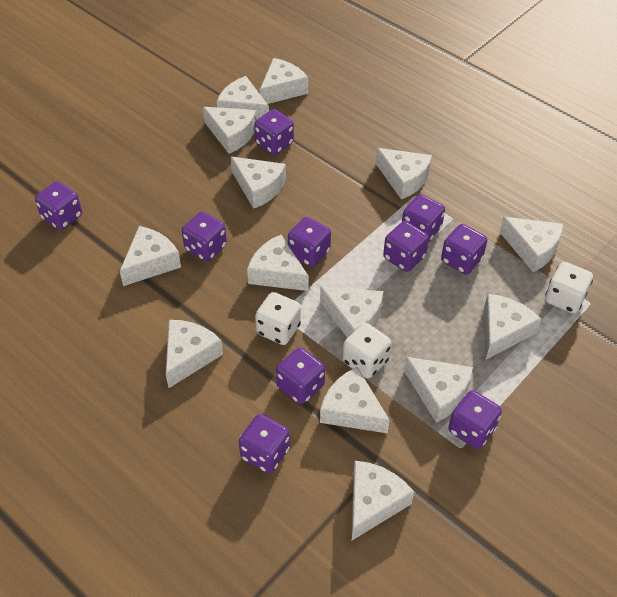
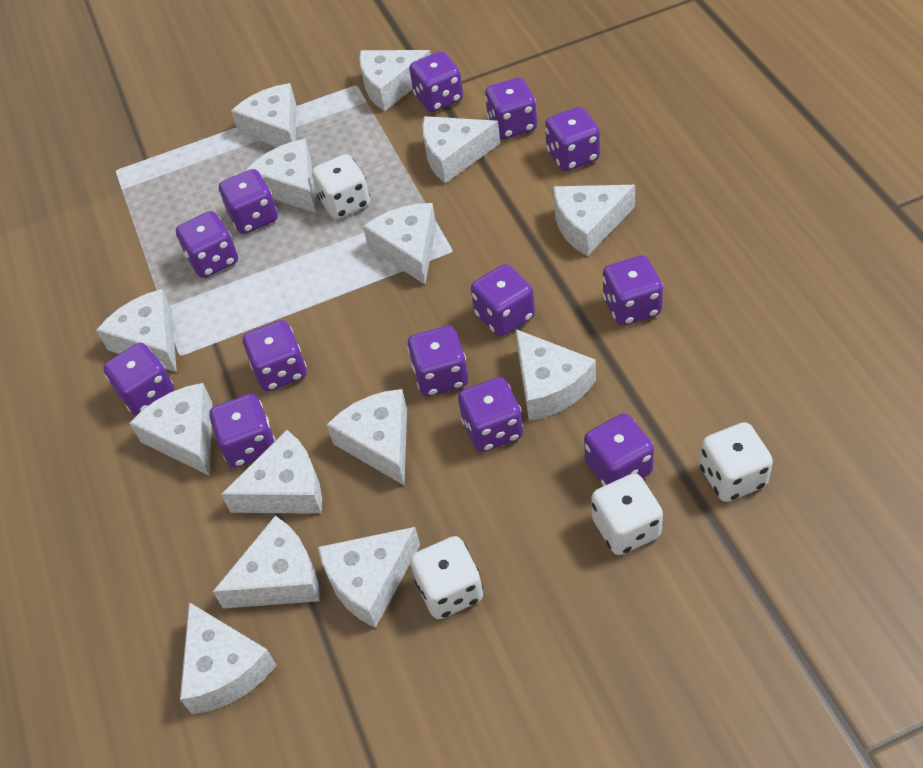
purple dice: [35,181,82,230] [182,211,227,262] [239,414,290,473] [254,109,294,155] [276,348,325,404] [288,217,331,267] [383,221,429,272] [402,194,445,242] [441,224,487,275] [448,390,502,449] = 10 -> [103,343,175,416] [176,211,238,278] [209,394,276,468] [219,169,278,234] [243,320,307,392] [407,326,468,397] [409,51,463,113] [458,377,523,452] [471,264,535,336] [485,77,537,139] [545,107,600,171] [584,413,654,486] [603,255,663,326] = 13
white dice: [255,292,301,345] [343,323,391,378] [545,262,593,313] = 3 -> [312,154,370,219] [410,536,483,619] [591,473,663,555] [699,422,773,502] = 4

